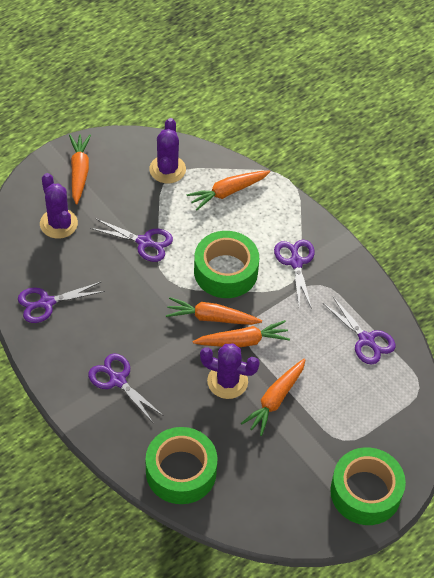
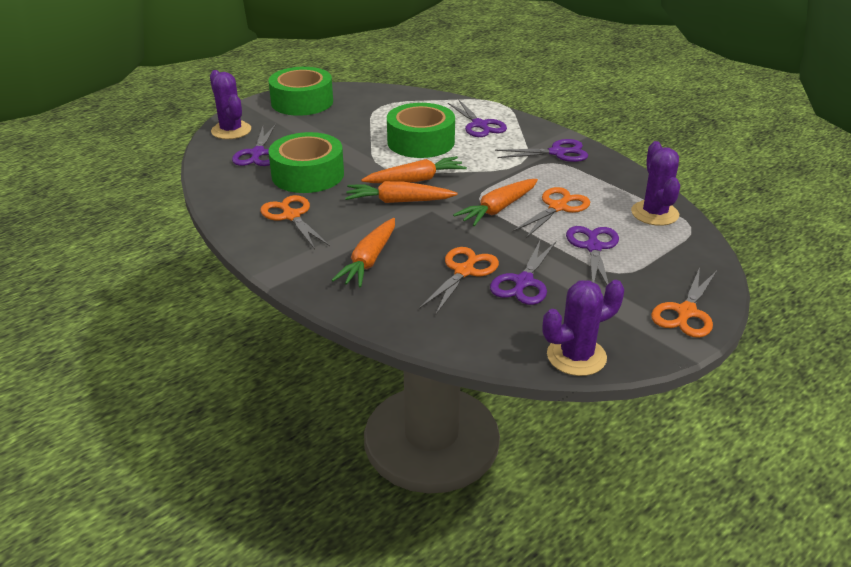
orange carrot: [69,135,91,205] [166,297,262,325] [186,170,270,210] [193,320,290,347] [241,359,306,436] = 5 -> [331,218,395,287] [345,181,457,203] [361,156,467,183] [453,179,538,226] = 4
orange scissors: none = 0 -> [260,195,330,249] [420,247,499,316] [513,187,590,238] [651,267,717,338] = 4

